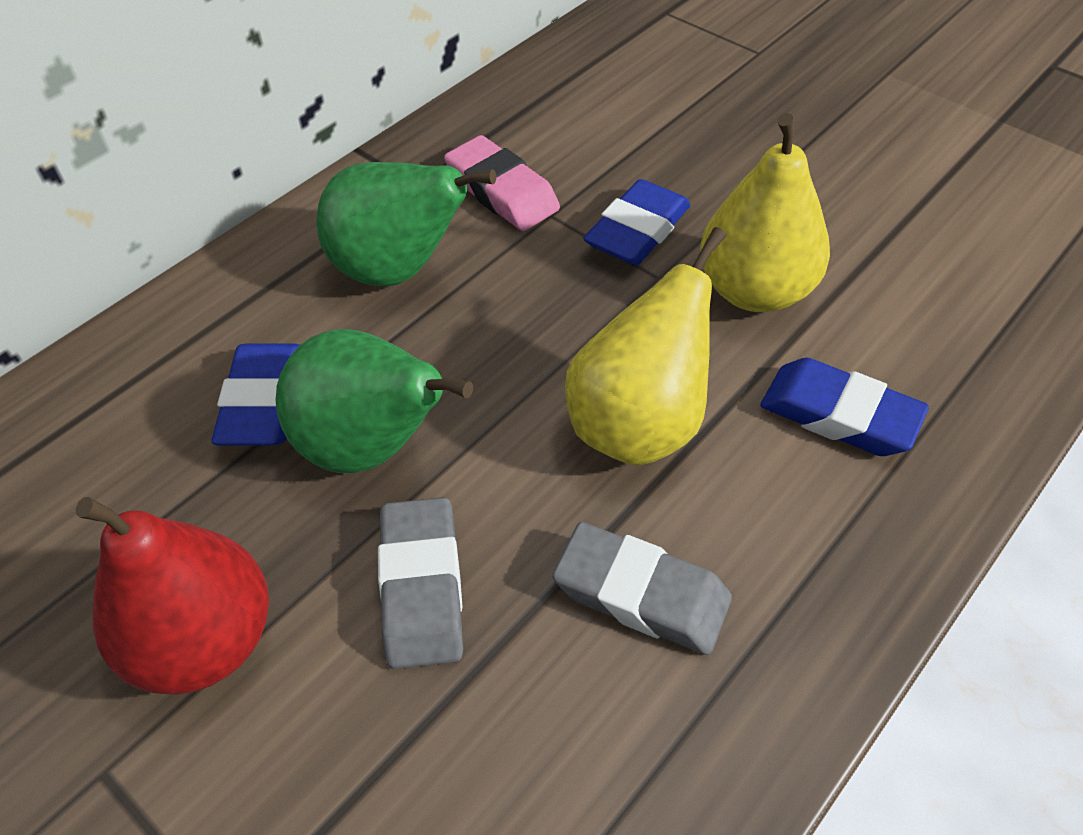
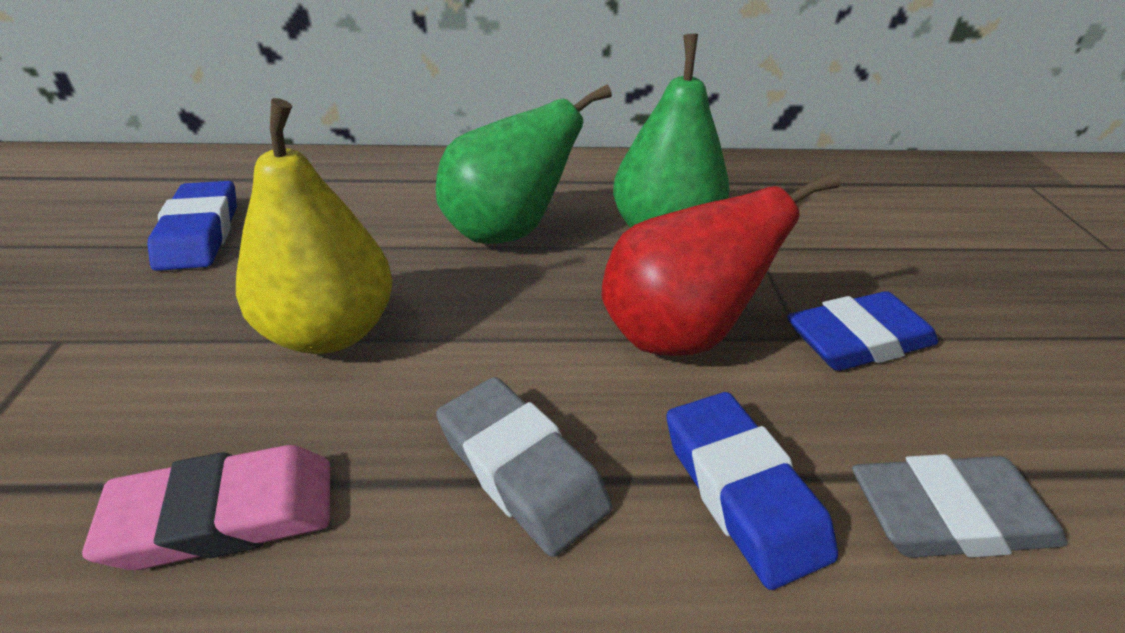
yellow pear: [565,227,726,466] [700,113,830,312] = 2 -> [236,98,393,354] = 1

